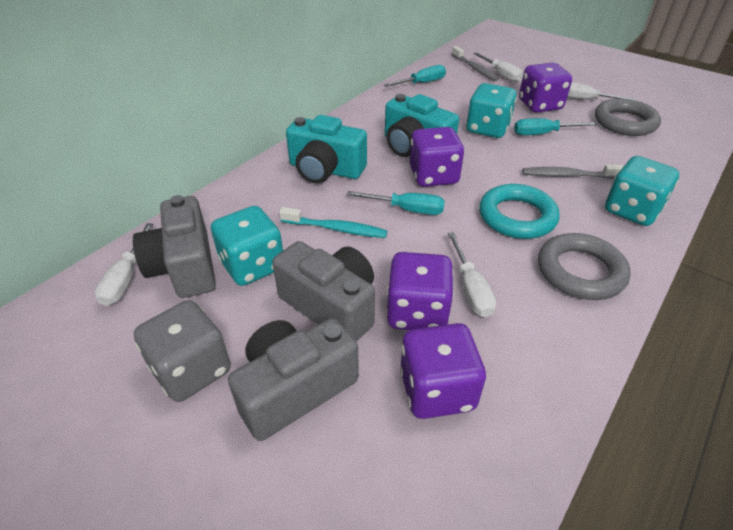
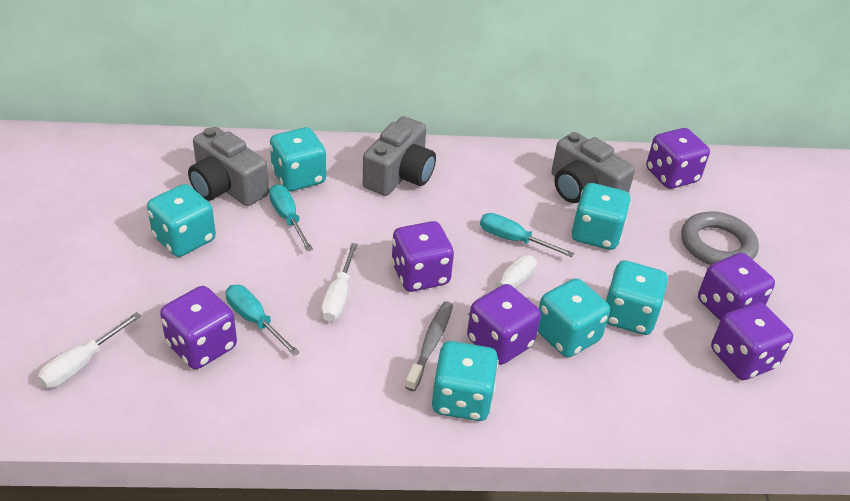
grey dice: [134,300,231,402] = 1 -> none = 0
grey ring: [538,233,631,300] [595,98,661,136] = 2 -> [681,211,759,265] = 1
grey toothbrush: [452,46,499,81] [522,164,624,179] = 2 -> [405,301,453,391] = 1
purple dice: [387,252,454,330] [400,323,486,419] [410,127,464,187] [519,63,572,113] = 4 -> [160,286,237,369] [391,221,454,292] [467,284,541,365] [646,128,710,189] [698,253,775,321] [711,302,793,380] = 6
turquoise camera: [286,115,367,184] [385,94,459,157] = 2 -> none = 0
turquoise dice: [211,206,283,286] [466,83,517,138] [605,156,679,226] = 3 -> [147,184,216,257] [270,127,326,191] [432,341,499,421] [538,278,610,357] [571,183,631,250] [606,260,668,335] = 6
turquoise ring: [479,184,560,239] = 1 -> none = 0
turquoise toothbrush: [279,207,387,238] = 1 -> none = 0
white screwdriver: [95,223,153,306] [448,232,496,317] [473,52,523,82] [568,82,637,101] = 4 -> [38,312,141,388] [321,243,358,322] [468,255,537,316] = 3

